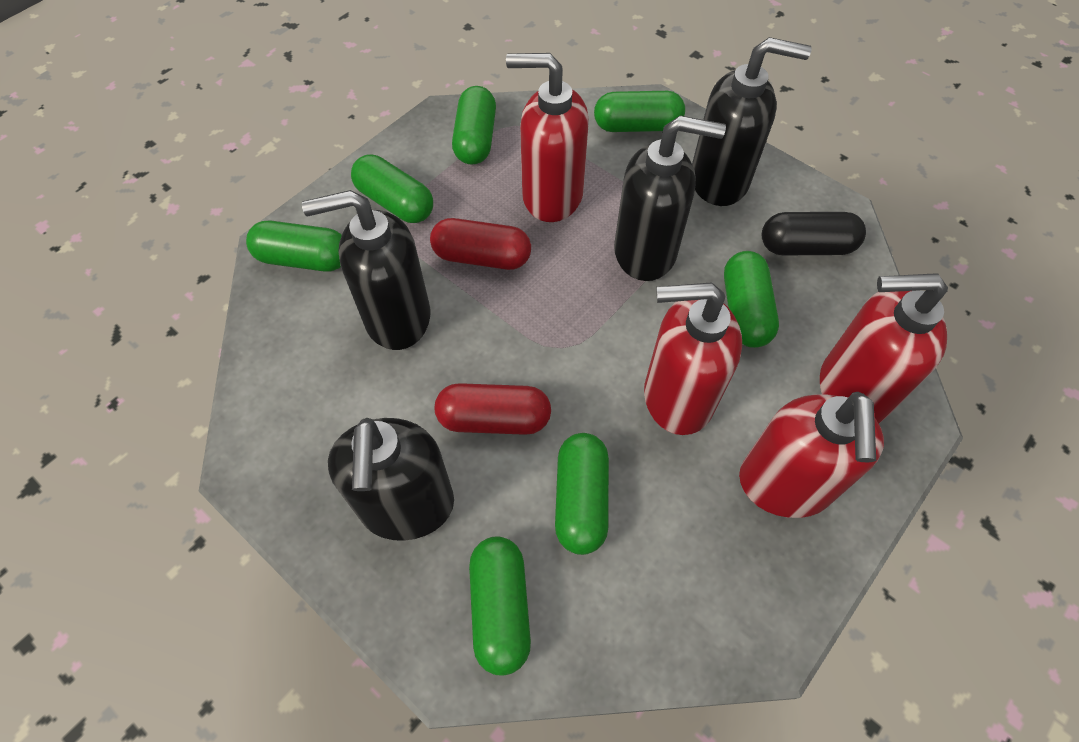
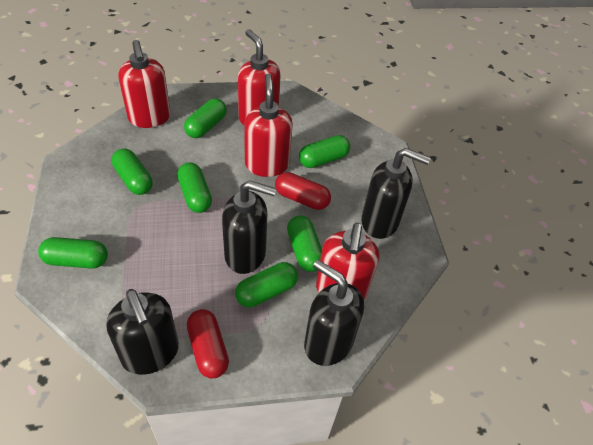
black capsule: [762,212,866,255] = 1 -> none = 0

